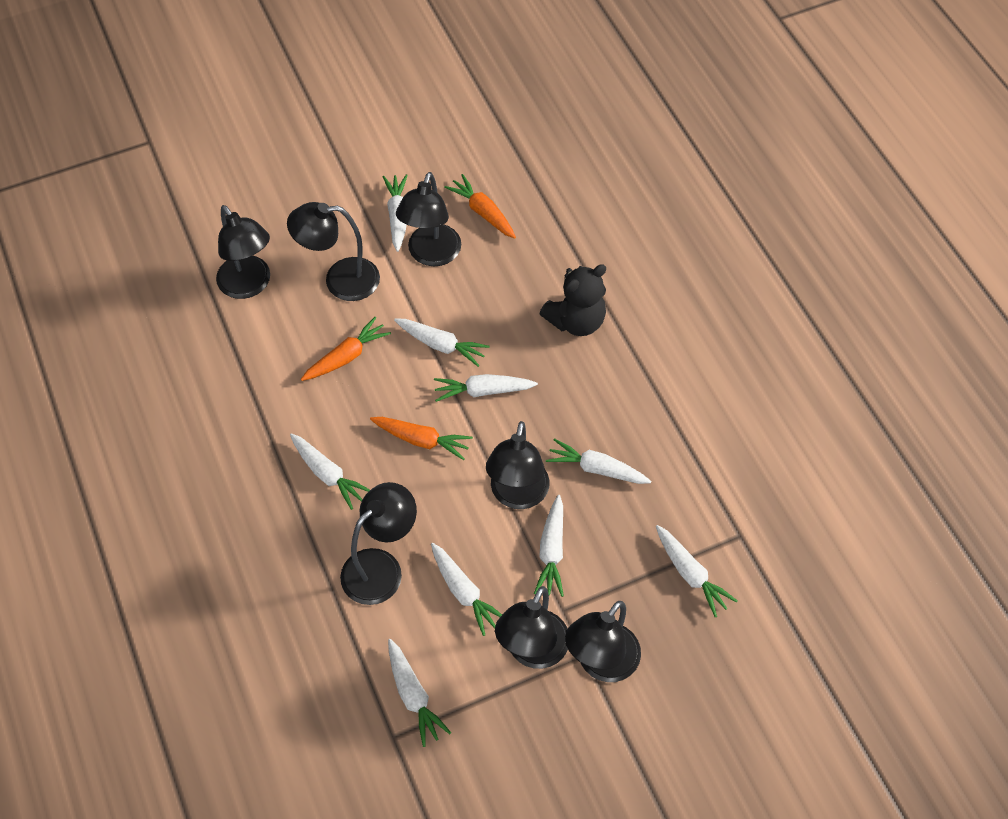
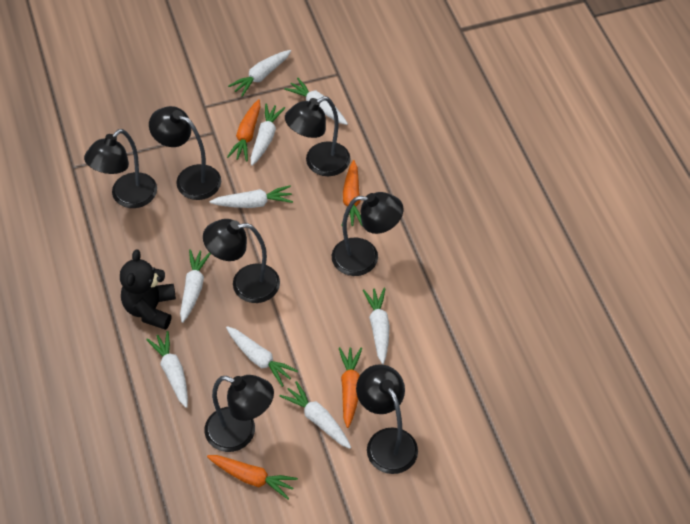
orange carrot: [301,317,391,381] [370,417,473,460] [444,174,516,239] = 3 -> [207,455,298,499] [227,99,261,161] [339,347,362,428] [341,160,362,226] = 4

